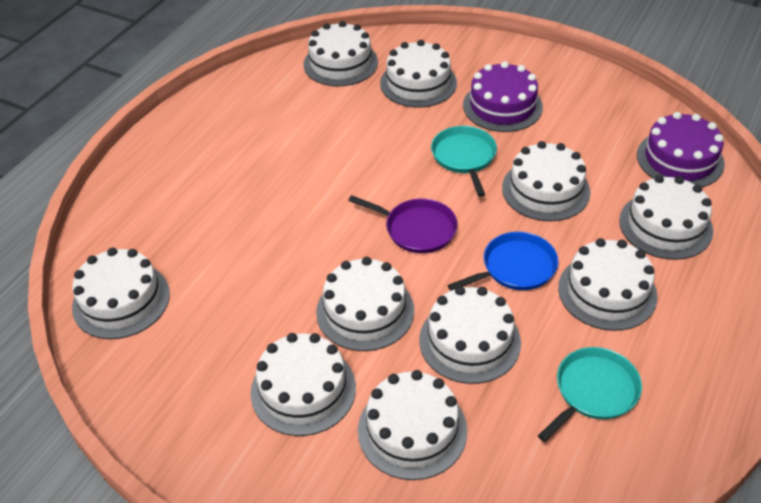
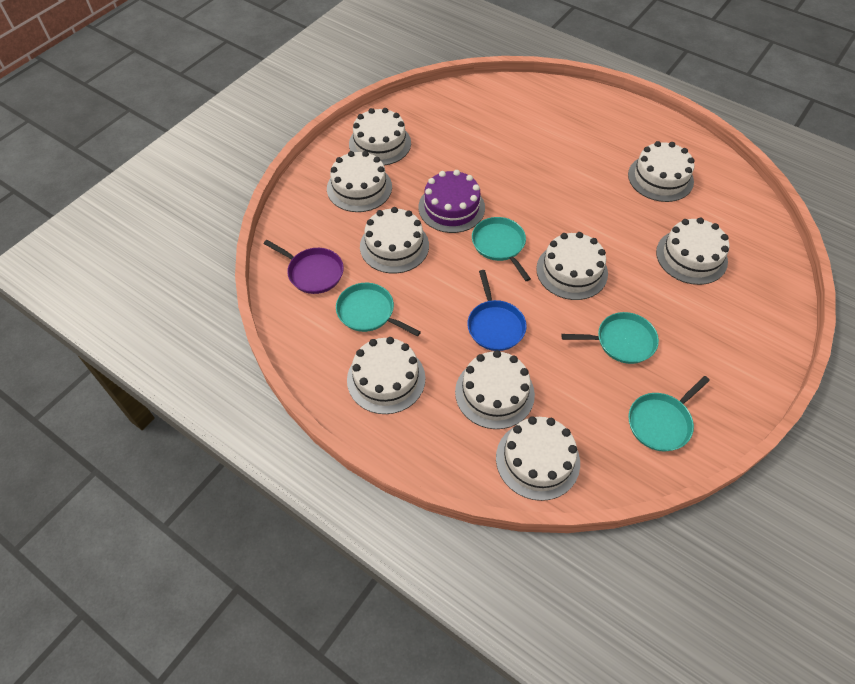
purple cake: [463,61,543,132] [637,112,725,187] = 2 -> [419,170,485,233] = 1
turquoise pan: [431,126,497,197] [538,347,642,442] = 2 -> [336,283,421,336] [472,217,531,281] [561,312,659,364] [628,376,710,452] = 4
white cake: [72,248,170,339] [251,333,356,436] [304,21,378,86] [316,257,414,351] [358,370,467,480] [380,40,457,108] [419,286,521,384] [502,141,591,221] [558,238,658,331] [619,175,713,260] = 10 -> [327,151,392,212] [347,337,425,414] [349,108,411,166] [360,207,429,273] [455,350,535,429] [496,416,580,501] [536,232,608,300] [628,141,695,202] [656,218,729,285] = 9

